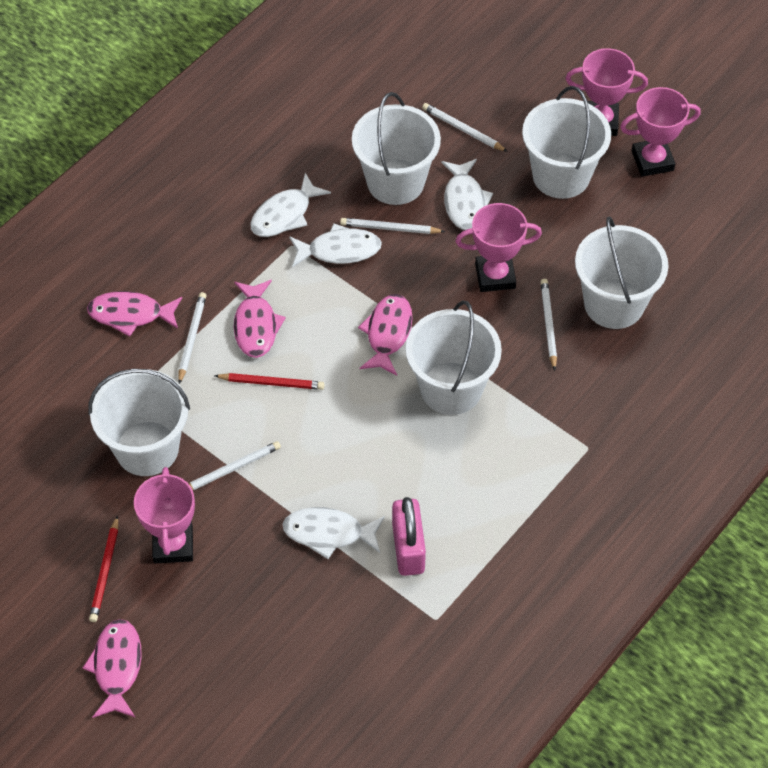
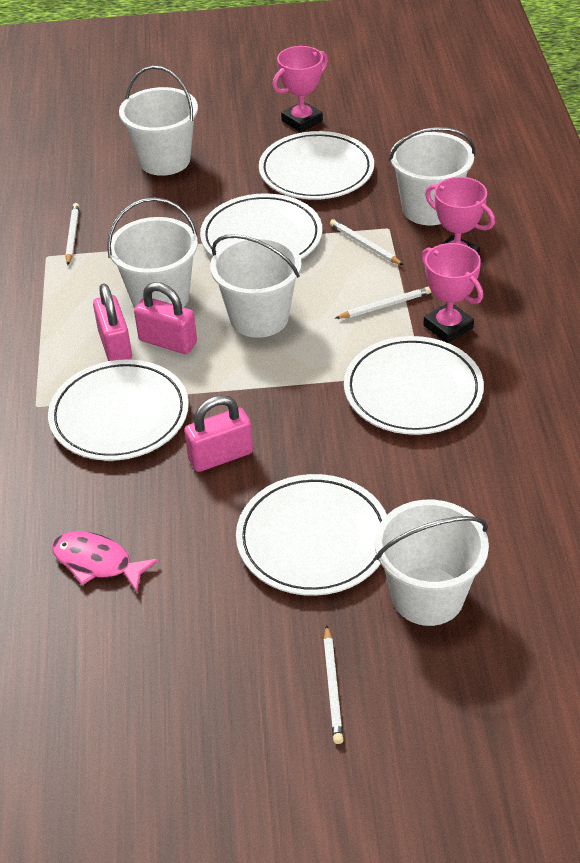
pink fish: [82,619,142,718] [87,291,182,337] [234,280,286,358] [358,294,413,376] = 4 -> [52,531,159,593] = 1
pink padlock: [392,497,426,576] = 1 -> [93,284,132,361] [134,282,197,354] [184,395,253,472] = 3
pink trophy: [134,467,195,563] [456,203,542,292] [566,48,648,136] [620,87,701,177] = 4 -> [272,46,328,132] [422,243,483,343] [425,177,495,255] = 3
red pencil: [89,515,118,622] [214,373,325,390] = 2 -> none = 0
white fish: [250,173,331,237] [283,507,385,559] [289,223,382,268] [441,159,493,230] = 4 -> none = 0
white pencil: [178,292,207,384] [189,441,281,490] [340,218,445,234] [422,103,508,152] [540,279,557,371] = 5 -> [65,203,79,265] [323,625,343,744] [330,219,403,265] [335,286,431,319] = 4
white plate: none = 0 -> [48,359,189,461] [200,193,322,259] [236,474,387,596] [259,131,374,200] [344,336,484,435] = 5

